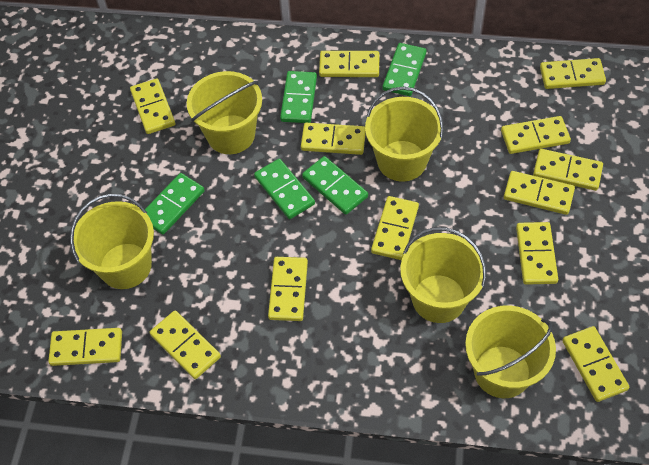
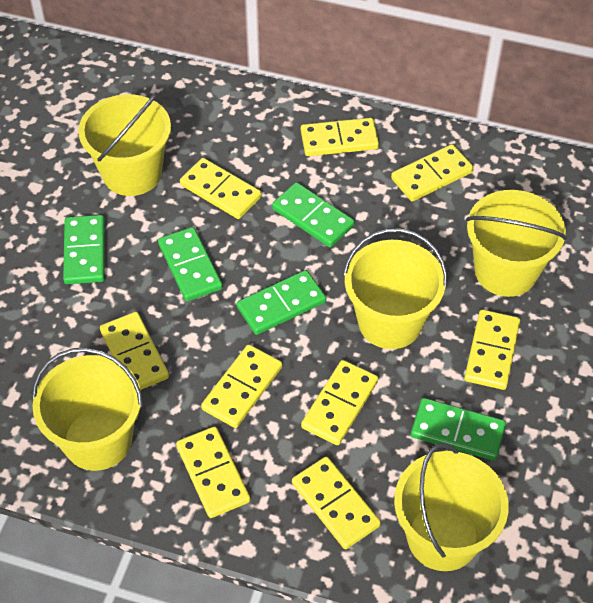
yellow domino: [48,328,122,366] [130,78,175,134] [150,311,221,379] [268,257,308,321] [301,123,366,155] [319,51,379,77] [371,196,419,260] [501,116,571,154] [504,171,575,215] [516,222,558,285] [533,149,603,191] [540,58,606,89] [562,326,629,402] = 13 -> [100,312,169,390] [176,426,250,518] [180,158,262,219] [201,344,282,428] [292,457,381,549] [301,118,379,156] [301,360,378,445] [391,144,474,202] [464,310,520,390] = 9

